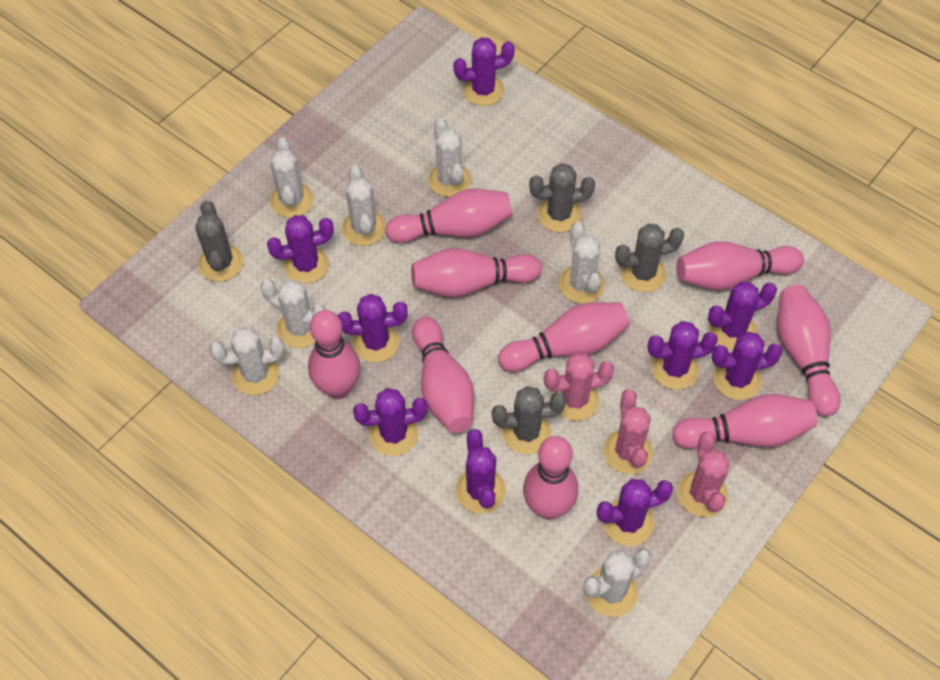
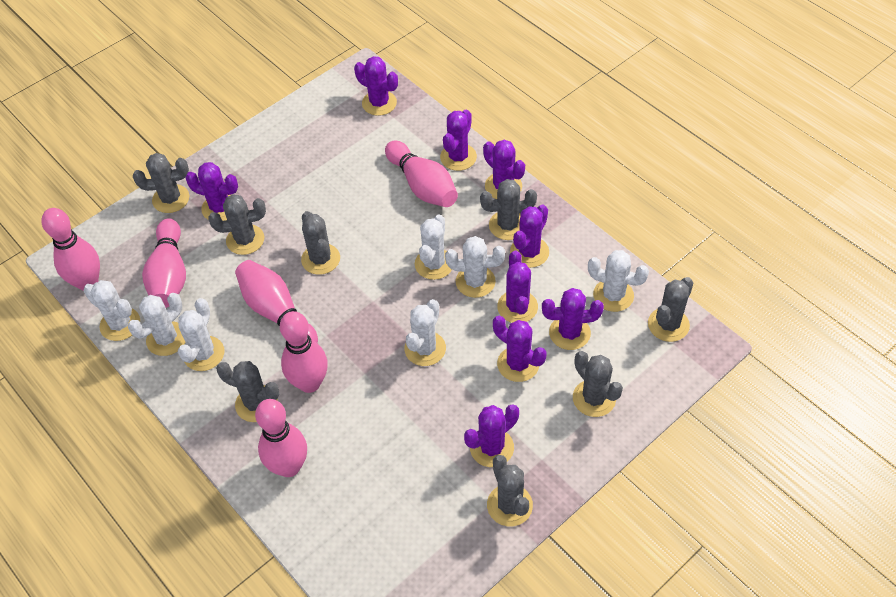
grey cactus: [195,200,243,282] [492,386,566,454] [529,163,595,232] [615,224,684,292] = 4 -> [133,153,189,213] [208,194,266,255] [216,361,279,422] [301,211,340,275] [480,179,537,240] [487,455,533,526] [573,351,623,417] [648,277,693,342] = 8
pink bowling pin: [308,310,361,399] [385,189,513,243] [411,248,542,298] [412,317,474,433] [498,303,630,372] [523,436,578,519] [672,394,817,449] [676,241,804,290] [777,285,841,416] = 9 -> [41,208,100,291] [142,218,186,308] [235,260,318,343] [255,399,307,477] [280,311,328,393] [385,141,458,207] = 6
pink cactus: [544,353,614,421] [603,390,653,474] [677,432,730,517] = 3 -> none = 0

